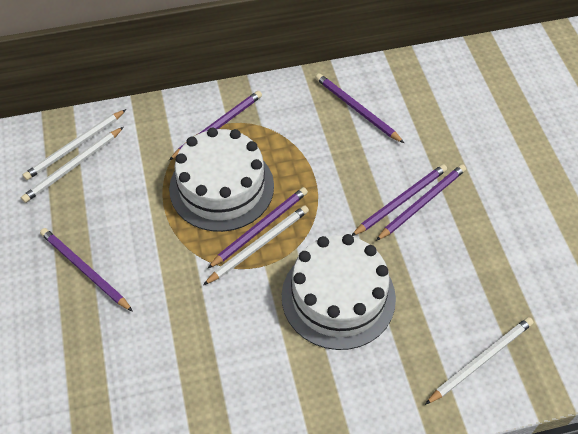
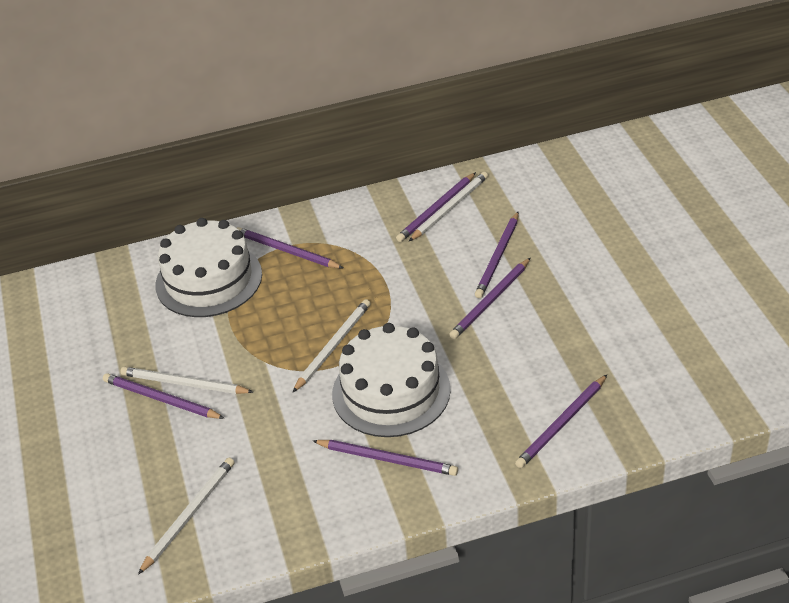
purple pencil: [40,228,133,312] [169,91,262,160] [207,187,308,269] [315,73,404,143] [352,164,447,236] [376,164,466,241] = 6 -> [103,373,225,419] [237,227,343,268] [313,440,458,476] [396,172,476,242] [449,258,530,339] [475,211,519,298] [515,374,608,468] = 7

